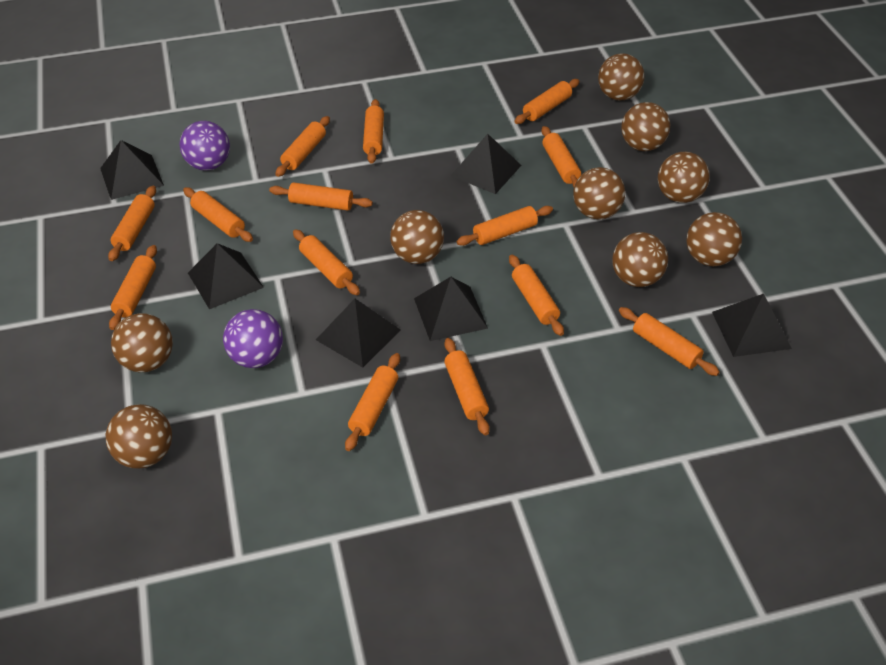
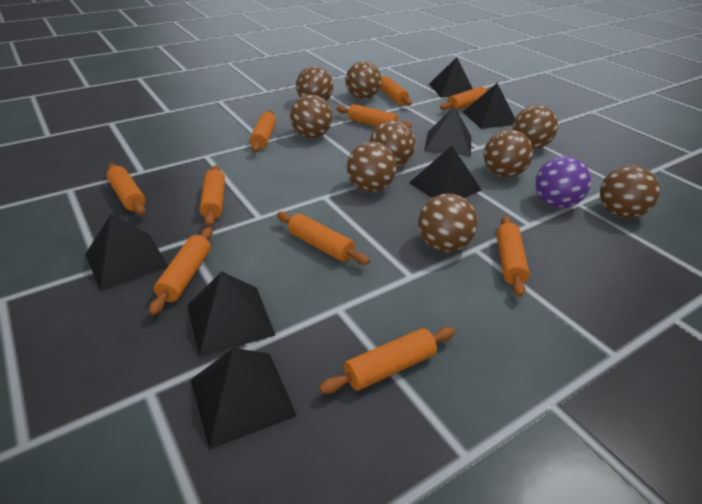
black pyramid: [100,140,164,200] [188,243,264,309] [316,299,400,368] [414,277,488,341] [451,134,522,194] [712,294,792,357] = 6 -> [85,214,168,291] [187,271,275,357] [191,348,297,449] [409,146,482,198] [424,106,471,157] [429,57,473,98] [463,83,515,129] = 7
orange rolling pin: [108,186,156,261] [109,245,157,330] [183,187,253,242] [269,182,373,211] [275,116,330,177] [293,229,360,295] [345,353,400,451] [363,99,384,164] [444,338,490,435] [457,206,553,246] [509,255,564,336] [515,79,580,124] [541,126,581,187] [619,307,720,376] = 14 -> [107,164,146,215] [149,227,213,315] [200,165,225,227] [250,110,276,152] [277,212,370,265] [319,327,455,394] [336,104,412,128] [380,76,412,106] [440,87,490,110] [496,216,530,297] = 10
purple ball: [179,121,230,171] [223,309,283,368] = 2 -> [535,156,591,208] = 1

